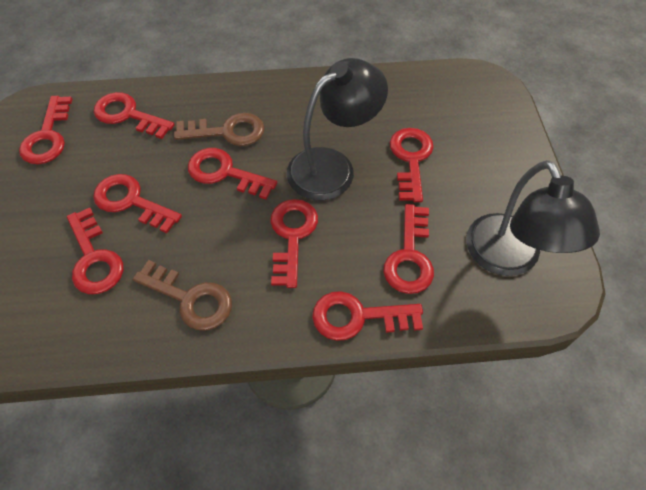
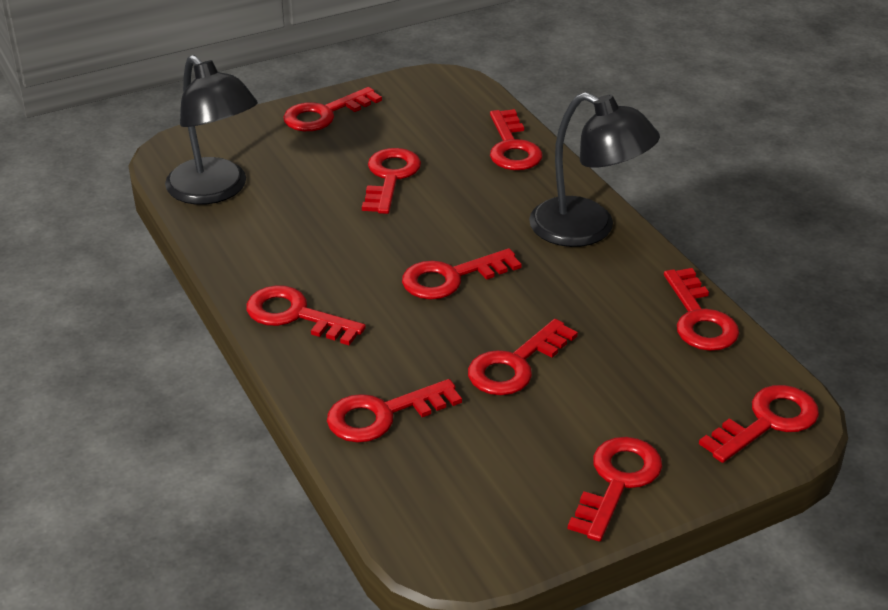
brown key: [133,260,232,331] [174,113,265,146] = 2 -> none = 0
red key: [19,96,72,164] [67,208,123,294] [93,174,182,233] [94,92,175,139] [188,148,277,199] [270,199,318,288] [312,291,423,341] [383,204,434,294] [390,128,434,202] = 9 -> [246,285,366,345] [283,87,382,131] [327,379,462,442] [362,148,421,214] [402,248,522,300] [468,319,578,395] [490,109,543,170] [568,437,662,542] [664,268,739,351] [699,385,819,463] = 10

